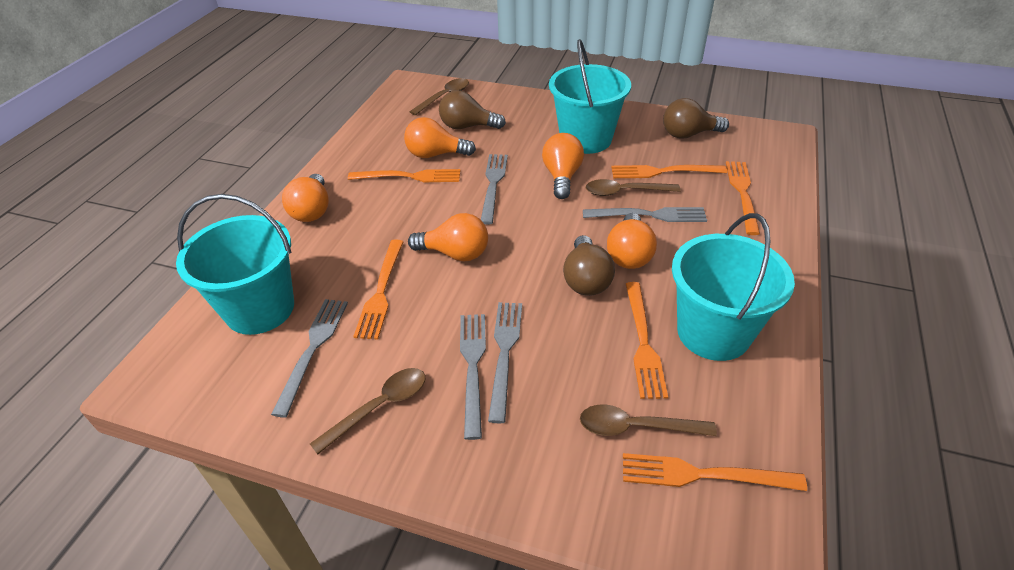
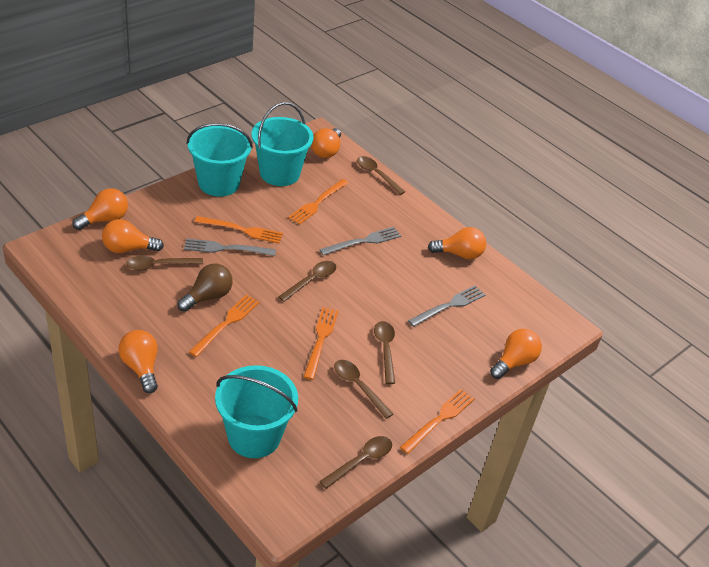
brown light bulb: [439,90,506,129] [563,235,615,296] [663,98,729,139] = 3 -> [177,264,233,312] = 1
brown spoon: [310,368,425,455] [410,78,469,115] [580,404,717,436] [586,179,680,196] = 4 -> [126,256,203,271] [278,261,336,302] [319,436,392,489] [334,360,393,419] [357,156,405,195] [374,321,395,384] = 6
grey fork: [271,299,348,418] [460,314,486,440] [481,154,508,225] [488,302,522,423] [583,207,707,222] = 5 -> [184,238,276,256] [319,227,401,255] [408,285,485,327] = 3
orange fork: [348,169,460,182] [353,240,404,339] [611,165,727,178] [623,453,807,491] [626,282,668,399] [726,161,760,235] = 6 -> [189,295,259,357] [195,216,283,243] [288,179,348,225] [304,307,338,380] [400,389,475,454] = 5
orange light bulb: [282,174,329,222] [404,117,476,158] [408,213,488,262] [542,133,584,199] [607,213,657,269] = 5 -> [72,188,128,230] [102,219,164,253] [118,330,158,393] [311,128,341,158] [428,227,486,259] [490,329,542,379] = 6

